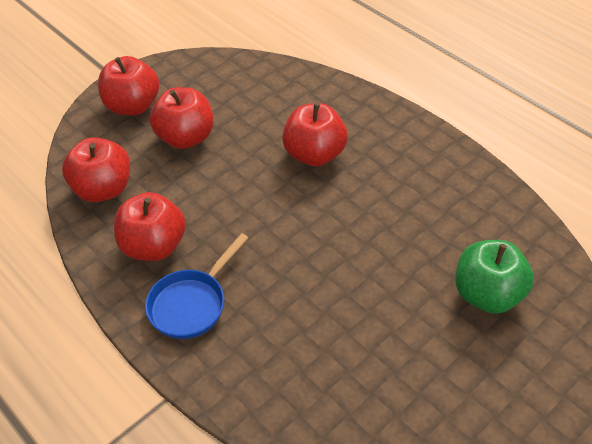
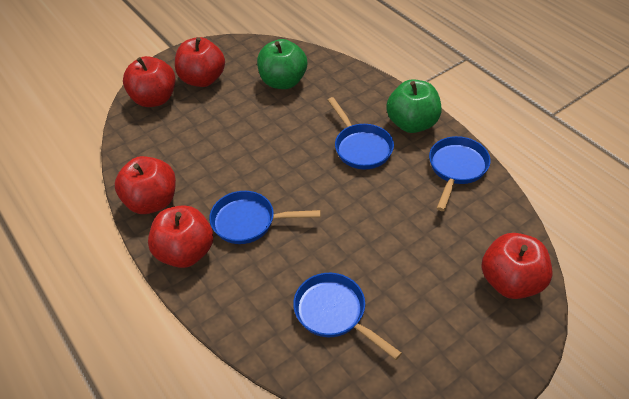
blue pan: [145,233,248,339] = 1 -> [209,191,321,244] [293,273,402,360] [328,97,394,169] [429,136,491,211] = 4
green apple: [456,240,534,314] = 1 -> [257,39,307,89] [386,79,441,133] = 2

